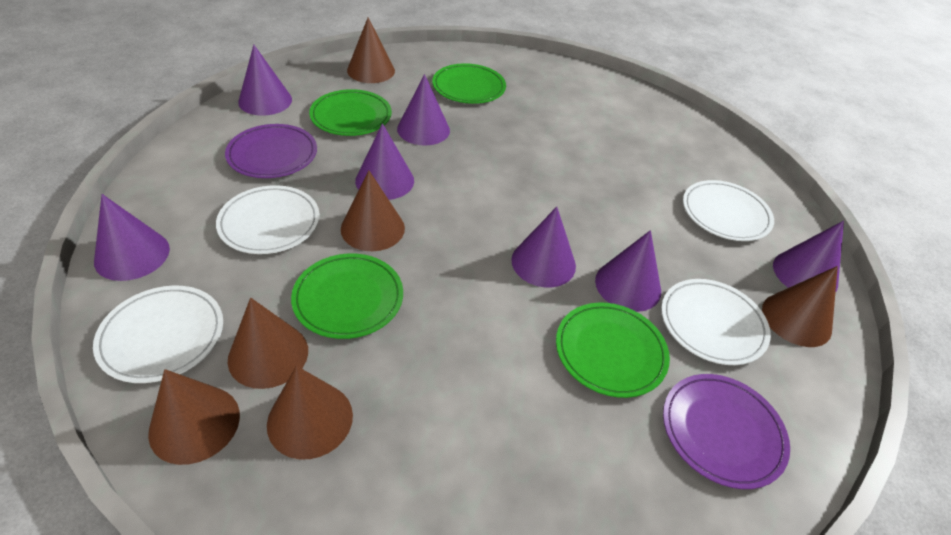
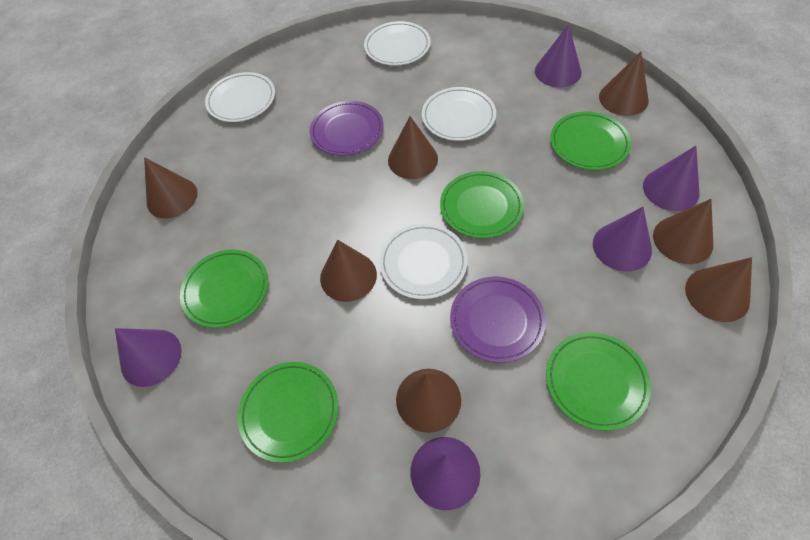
brown cone: [148,369,240,465] [228,298,308,389] [267,366,353,460] [341,171,405,251] [347,17,395,83] [762,266,838,347] = 6 -> [144,157,198,219] [320,240,377,302] [388,116,438,179] [396,369,461,433] [599,52,649,116] [653,199,713,264] [685,257,752,322] = 7
green plate: [291,253,403,339] [309,89,392,136] [432,63,506,104] [556,302,670,398] = 4 -> [180,250,268,328] [238,362,338,463] [440,171,524,238] [546,332,651,431] [550,111,631,170] = 5
purple cone: [94,194,170,281] [238,45,292,116] [355,123,414,200] [397,74,450,145] [511,207,576,287] [595,230,661,312] [773,221,844,293] = 7 -> [115,328,182,387] [411,437,480,510] [535,24,582,88] [593,207,652,272] [643,146,699,211] = 5

